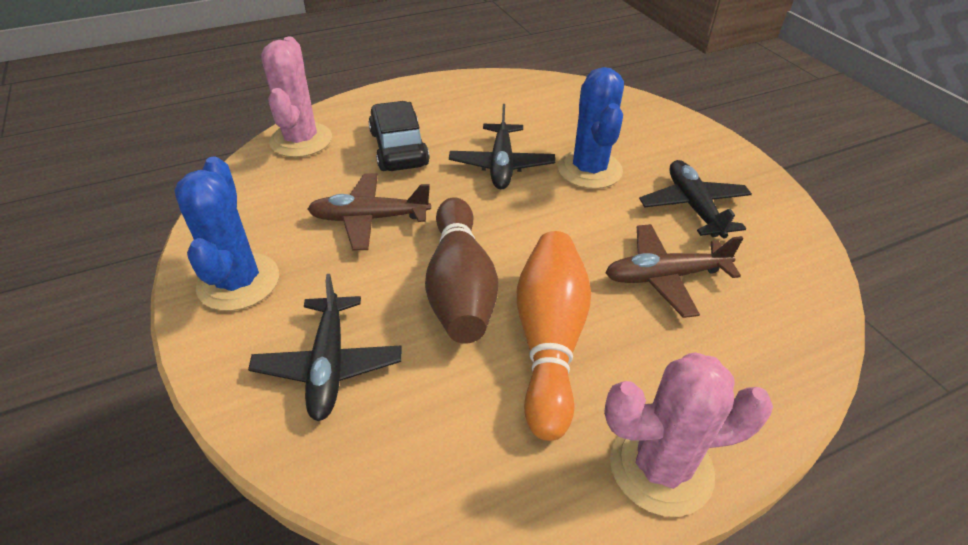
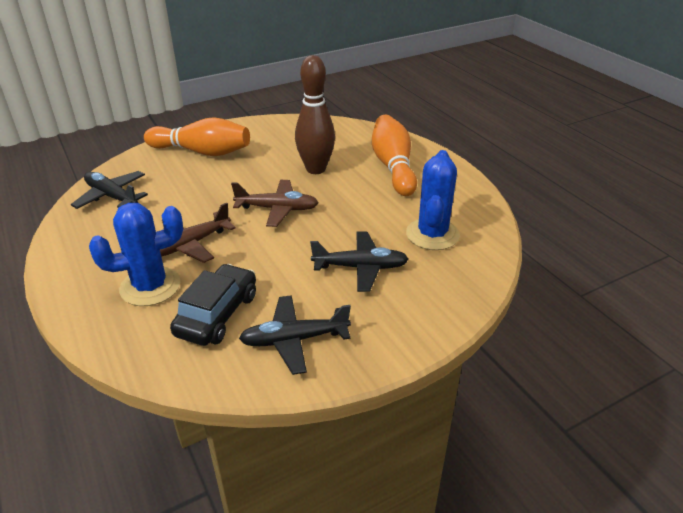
orange bowling pin: [517,231,591,441] = 1 -> [144,118,250,156] [372,115,417,196] = 2
pink cactus: [261,37,332,157] [604,352,773,517] = 2 -> none = 0

